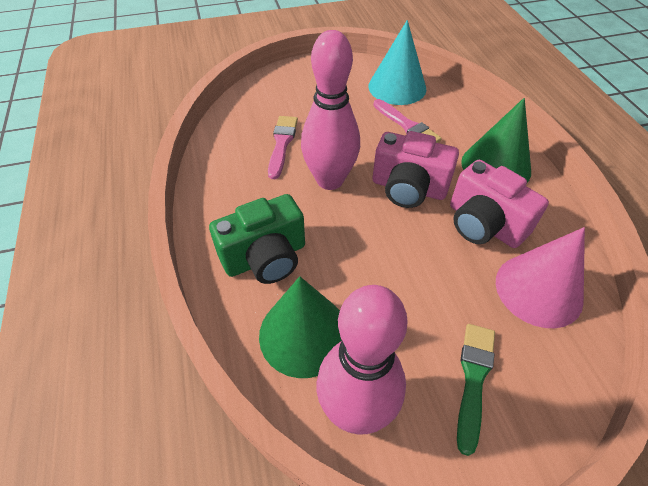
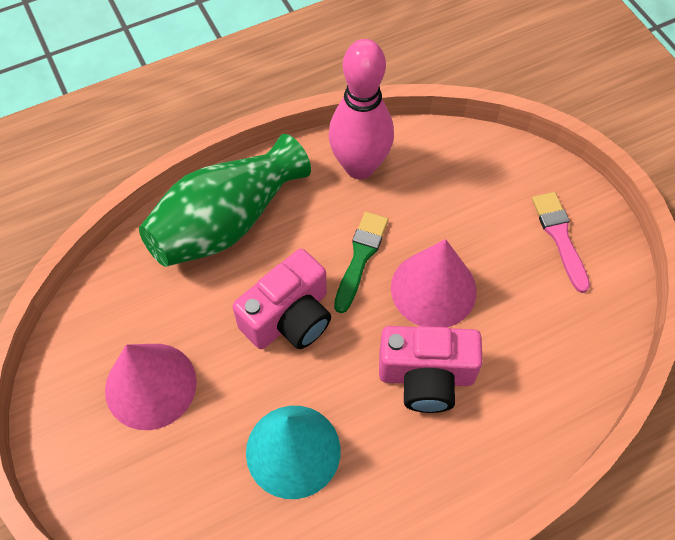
green camera: [209,194,305,284] = 1 -> none = 0
green cone: [259,276,342,378] [461,98,531,183] = 2 -> none = 0
green vase: none = 0 -> [139,134,311,267] = 1
pink bowling pin: [301,30,360,190] [317,285,408,434] = 2 -> [329,39,394,179] = 1
pink brush: [268,116,298,179] [373,99,442,143] = 2 -> [532,192,590,293] = 1
pink cone: [496,227,585,328] = 1 -> [105,344,197,430] [391,239,477,328] = 2

